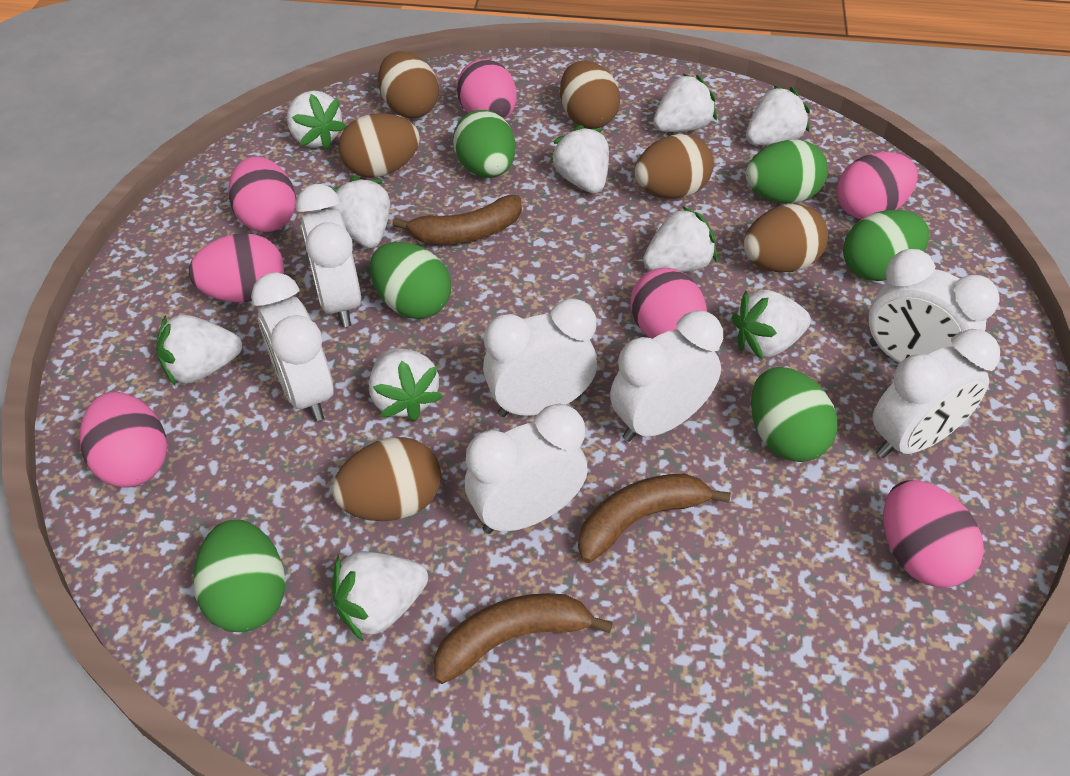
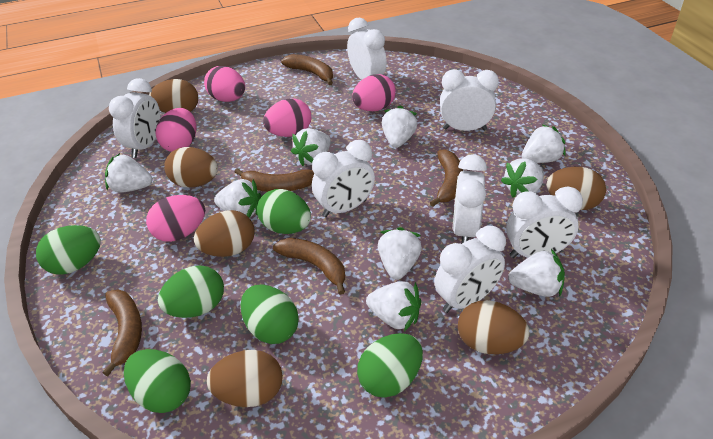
brown banana: [392,195,522,244] [434,593,613,684] [578,474,731,563] = 3 -> [103,290,142,376] [235,168,314,192] [273,238,345,295] [281,54,333,85] [430,149,463,207] = 5
pink egg: [79,392,167,488] [189,233,284,303] [228,156,296,232] [457,59,517,119] [631,267,707,339] [837,152,918,219] [883,480,984,587] = 7 -> [146,195,205,242] [156,108,196,152] [204,66,245,102] [263,99,311,137] [352,74,396,111] = 5
white strawberry: [156,315,242,386] [287,91,346,150] [329,176,390,248] [332,551,428,641] [369,348,443,421] [550,125,609,194] [643,206,717,272] [653,74,717,132] [732,290,811,359] [746,86,810,145] = 10 -> [105,153,153,193] [214,179,261,218] [291,128,331,166] [366,281,421,331] [378,227,422,280] [382,106,417,148] [501,158,544,198] [508,249,565,297] [522,125,565,163] = 9

